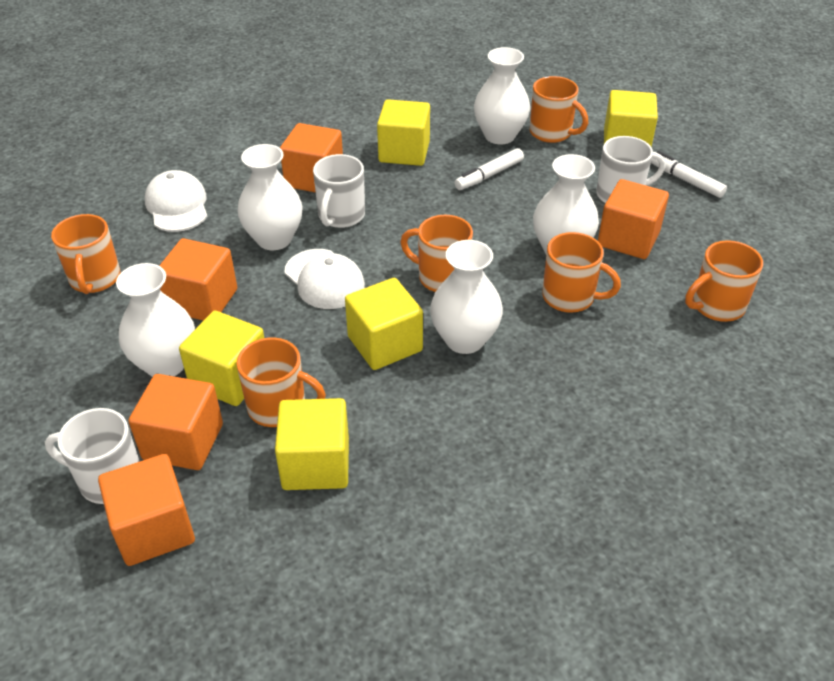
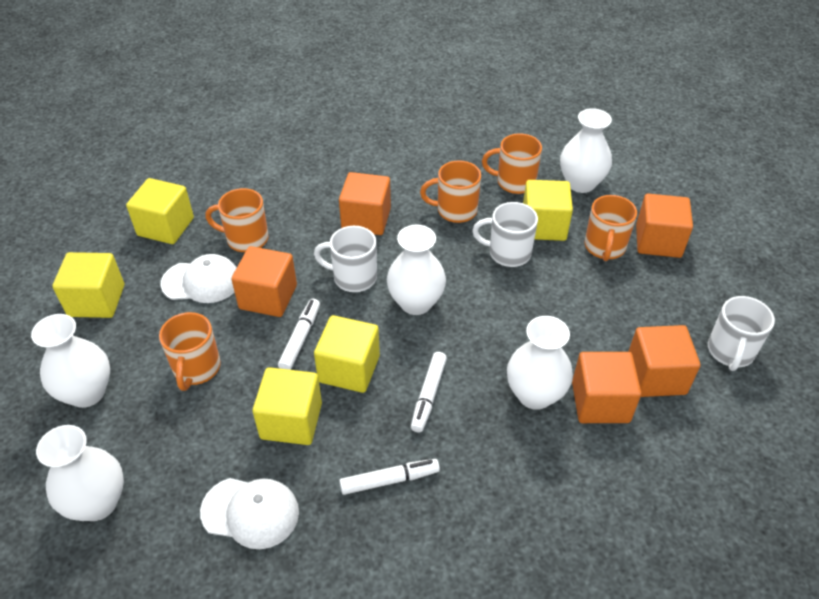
orange mug: [51,214,120,294] [237,337,326,427] [400,215,473,292] [530,76,588,143] [542,232,621,313] [685,240,763,322] = 6 -> [159,312,221,391] [205,188,269,252] [420,160,481,223] [482,133,542,194] [584,195,637,261] = 5
white marker: [454,148,524,190] [651,151,727,198] = 2 -> [278,299,320,370] [339,459,440,495] [411,352,447,433] = 3

